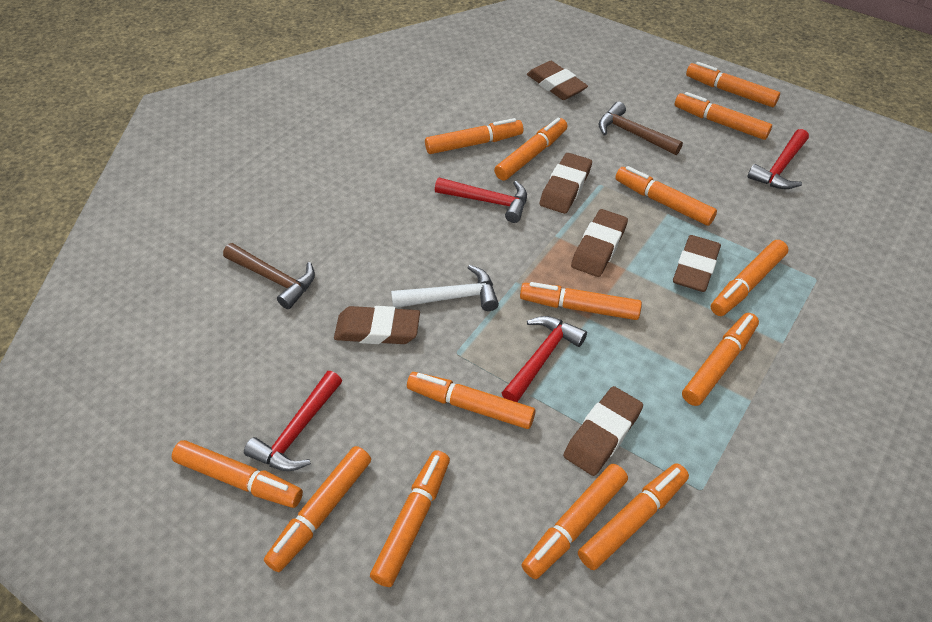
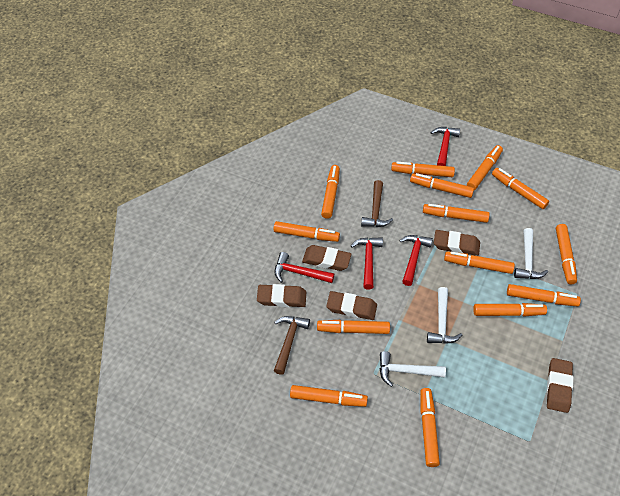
brown eraser: [334,306,420,344] [527,61,588,100] [540,153,592,214] [563,386,643,476] [571,209,628,277] [673,235,721,292] = 6 -> [257,284,306,307] [302,245,352,271] [326,291,377,320] [434,230,480,256] [547,358,573,413] = 5
white hammer: [391,265,499,311] = 1 -> [380,351,446,387] [427,287,462,344] [514,228,548,279] = 3

